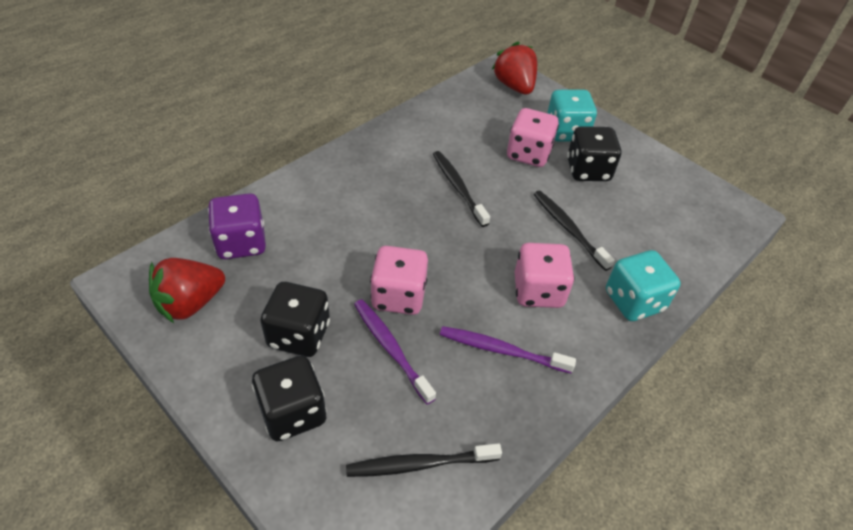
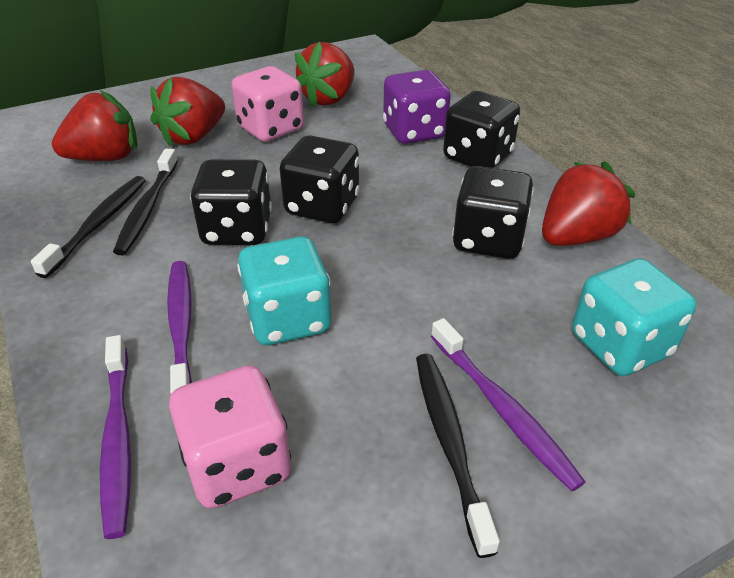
black dice: [252,356,327,441] [260,282,330,357] [567,126,622,181] = 3 -> [190,159,272,245] [280,135,359,223] [443,91,520,168] [452,166,534,259] = 4
pink dice: [370,246,428,315] [507,108,559,167] [515,243,575,308] = 3 -> [169,365,291,509] [231,66,304,142] = 2
purple toothbrush: [354,299,436,404] [440,326,576,373] = 2 -> [100,335,131,539] [167,261,192,393] [431,318,585,491] = 3
red strawberry: [149,258,225,323] [492,41,537,95] = 2 -> [52,90,137,161] [151,77,225,146] [295,42,354,108] [542,161,635,246] = 4

